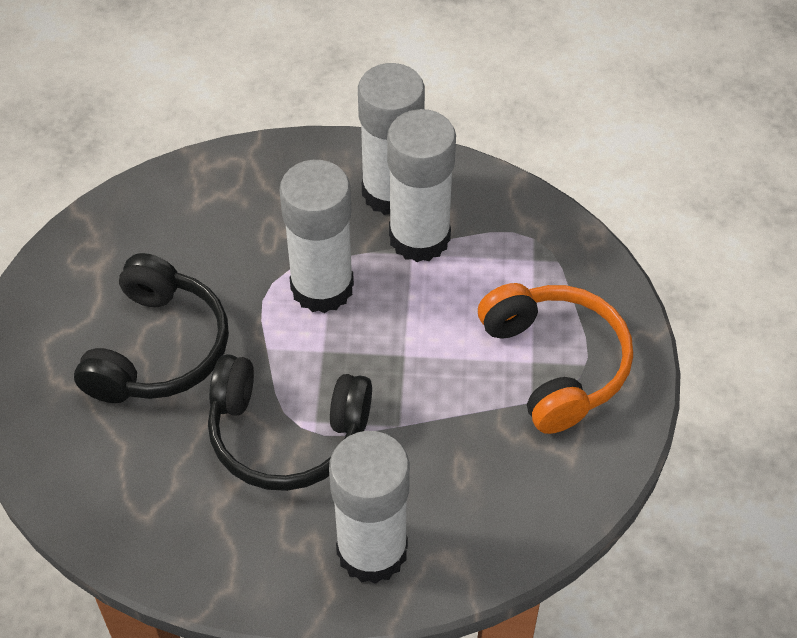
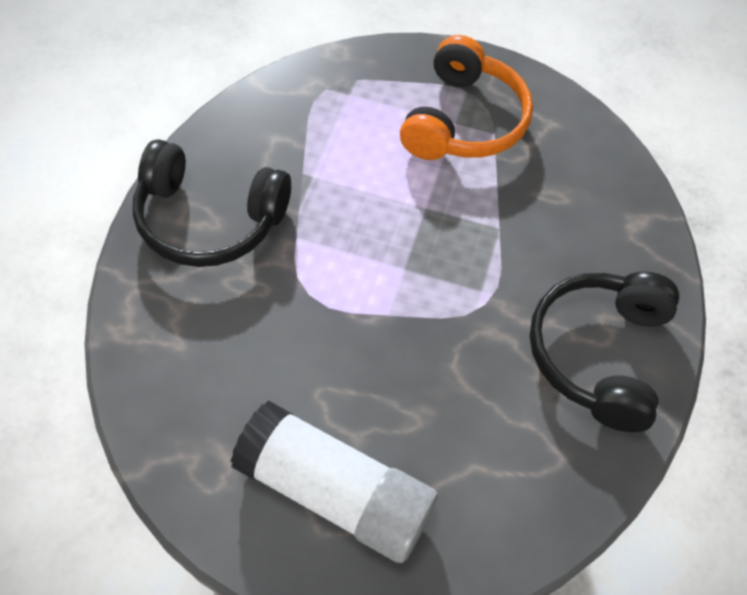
white glue stick: [280,160,354,313] [329,431,410,584] [358,63,425,215] [387,109,456,262] = 4 -> [231,401,438,563] = 1

